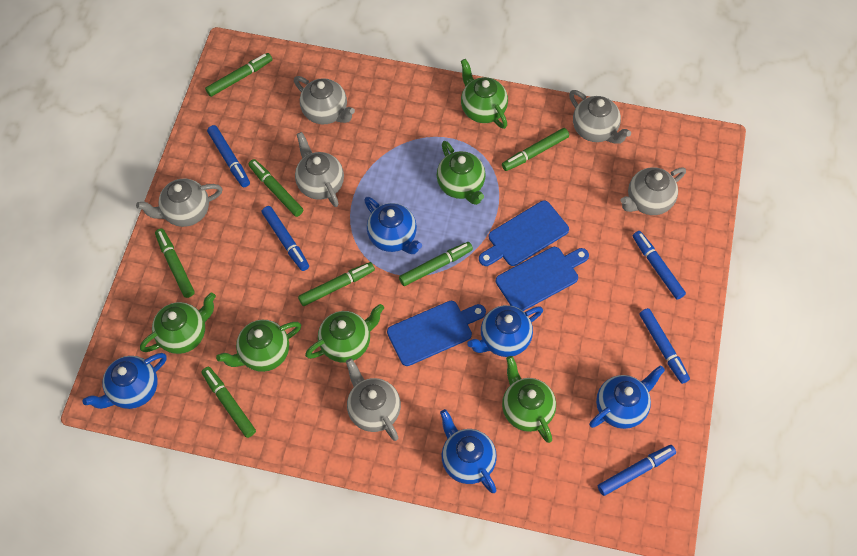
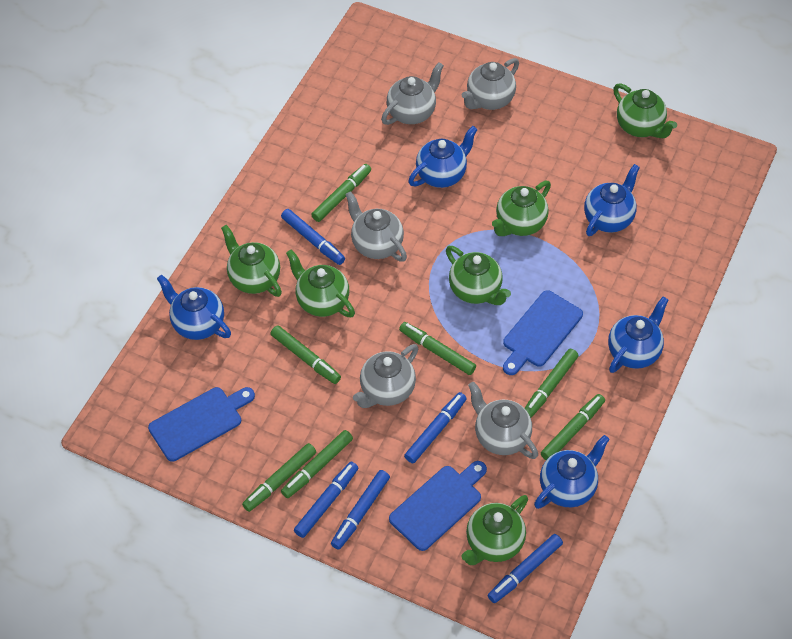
grey teapot: [136,179,222,227] [294,76,355,124] [295,132,344,207] [346,358,401,441] [569,90,631,144] [620,167,686,215] = 6 -> [345,191,407,262] [353,344,418,408] [381,62,444,125] [462,58,519,110] [468,382,538,459] = 5

